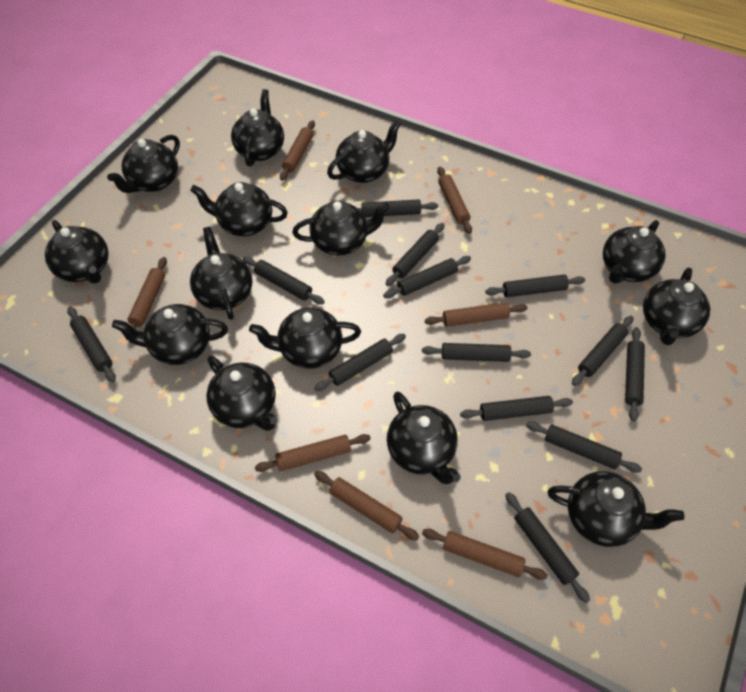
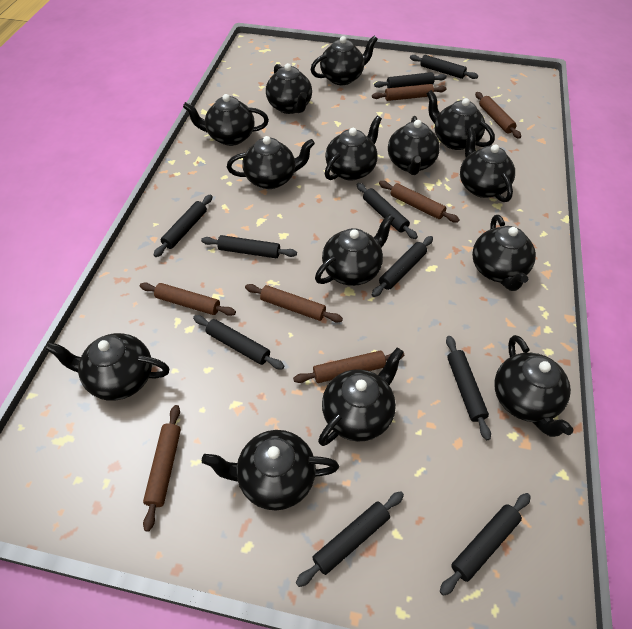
black rolling pin: [67,307,116,382] [243,256,325,305] [314,334,406,391] [358,199,438,217] [383,256,471,299] [386,223,445,286] [422,343,531,362] [460,396,573,421] [485,275,585,297] [505,492,590,603] [526,421,642,473] [572,316,634,386] [625,327,645,422] = 13 -> [154,195,212,257] [193,315,284,370] [201,235,297,258] [296,491,404,587] [357,183,418,239] [372,236,433,297] [374,72,447,88] [410,55,478,79] [440,493,531,596] [446,336,491,440] = 10

